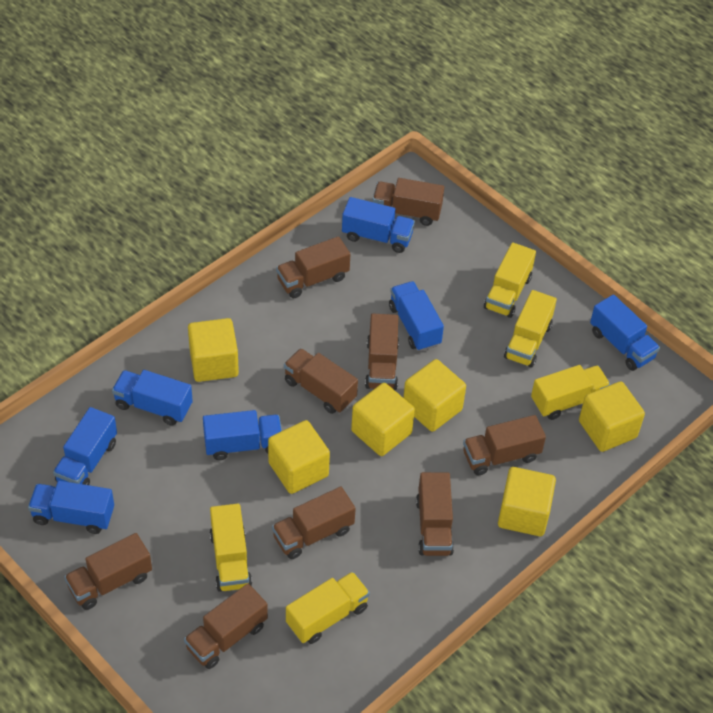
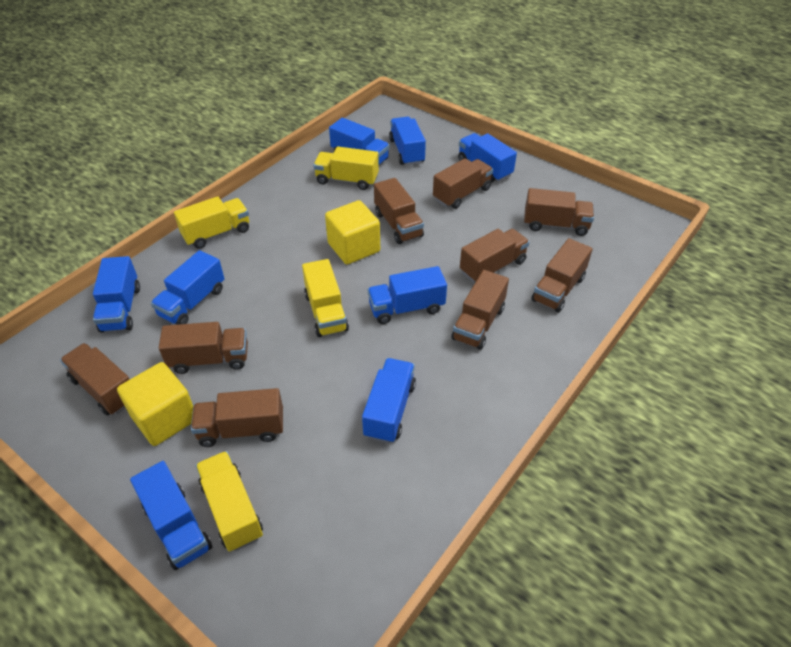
blue truck: [28,481,114,534] [53,407,117,485] [112,370,193,426] [203,410,282,460] [342,197,415,253] [389,281,444,351] [590,294,660,371] = 7 -> [93,256,140,333] [130,461,212,570] [151,250,224,325] [329,118,390,165] [362,358,416,443] [368,266,447,324] [389,117,426,166] [458,133,517,182] = 8
yellow cube: [188,318,239,382] [268,420,330,494] [351,383,415,456] [403,359,466,432] [498,467,556,536] [579,382,645,452] = 6 -> [117,362,193,446] [325,200,380,264] = 2
yellow truck: [210,504,252,592] [286,572,370,644] [484,242,536,318] [504,290,557,368] [531,365,611,420] = 5 -> [174,196,249,249] [196,451,263,552] [302,259,349,337] [313,146,379,190] = 4

